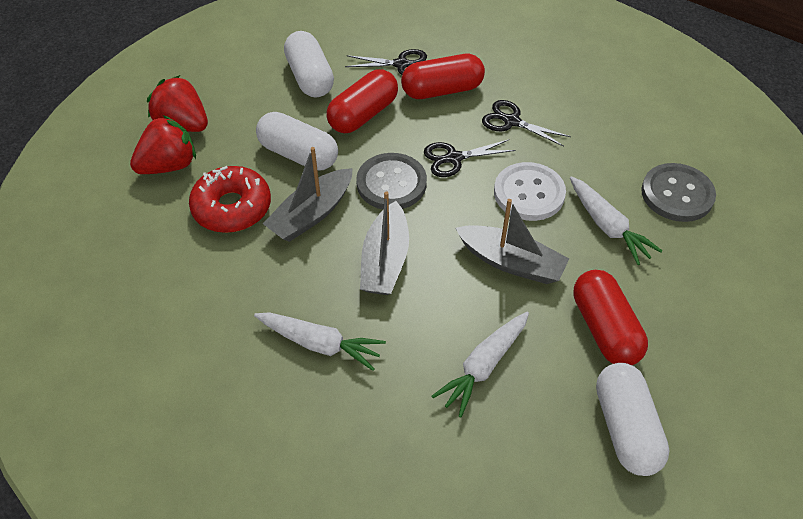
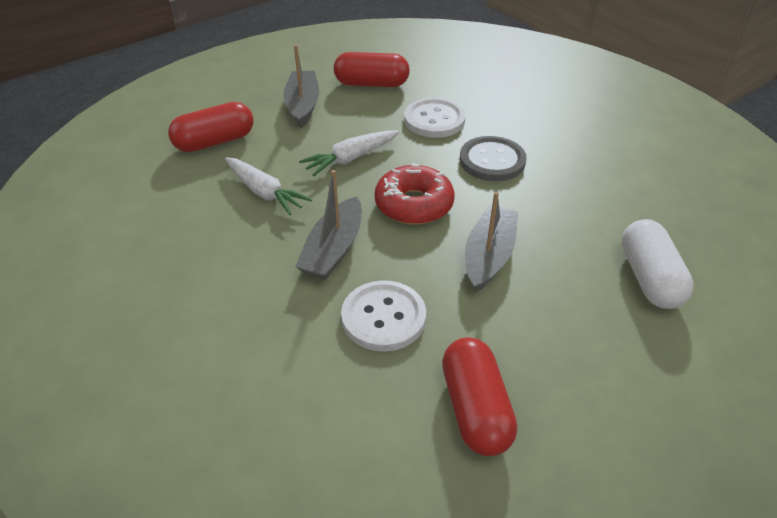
black scissors: [345,49,427,75] [424,139,516,177] [482,100,571,147] = 3 -> none = 0
grey button: [356,153,427,209] [641,163,716,222] = 2 -> [460,136,527,181] = 1
red strawberry: [130,115,196,174] [147,75,208,132] = 2 -> none = 0
white button: [494,162,566,221] = 1 -> [341,280,426,351] [404,98,466,138] = 2
white capsule: [256,112,338,171] [284,31,334,98] [596,363,670,476] = 3 -> [621,219,694,309] = 1
white carrot: [254,312,386,371] [431,312,529,418] [570,176,662,265] = 3 -> [225,157,312,215] [299,130,399,176] = 2

